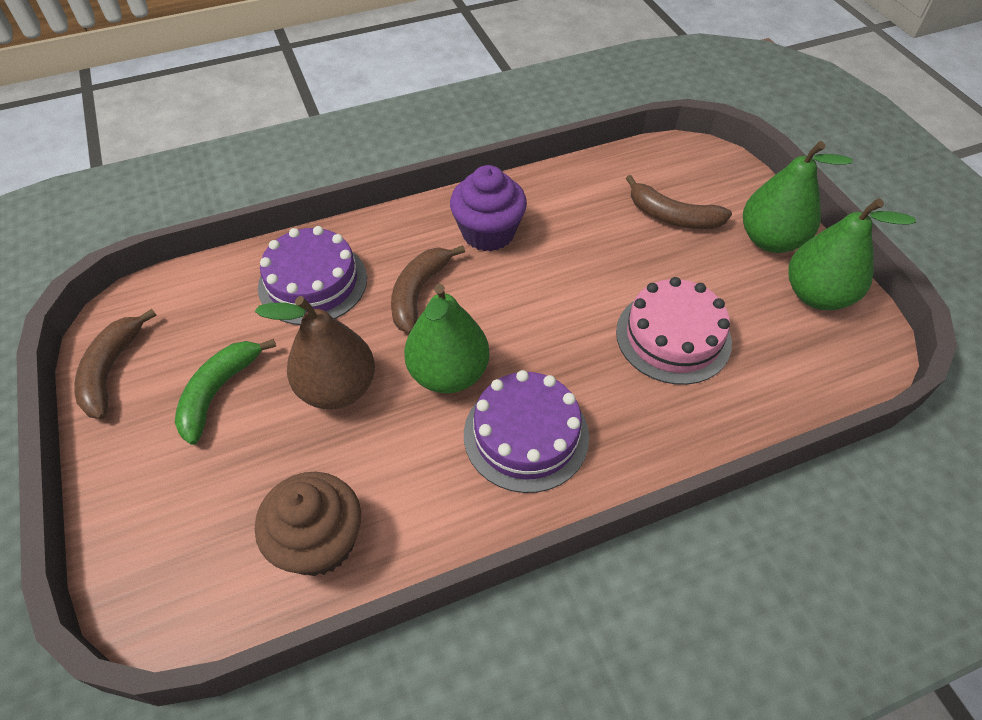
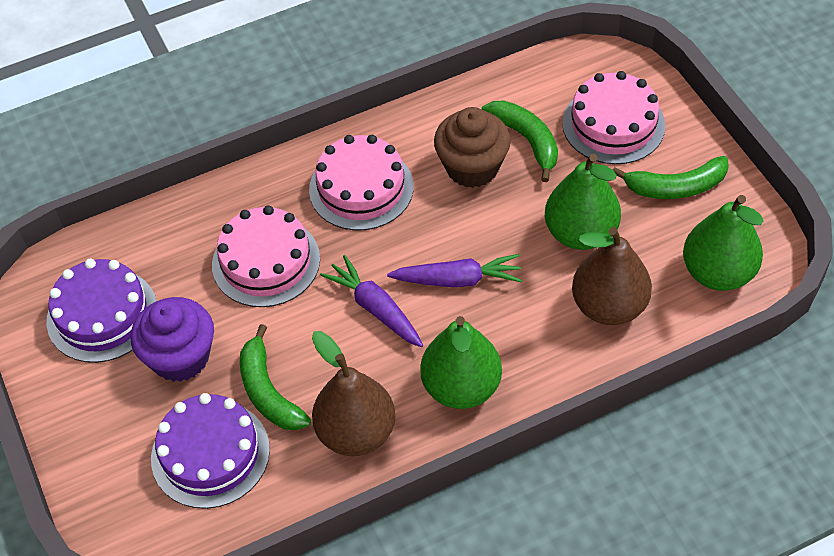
brown banana: [75,309,157,419] [391,245,465,334] [626,175,732,229] = 3 -> none = 0
brown pear: [255,296,375,409] = 1 -> [312,331,395,456] [572,227,652,325] = 2
green banana: [175,339,276,445] = 1 -> [240,324,311,430] [482,100,558,182] [613,156,729,199] = 3
pink cake: [616,277,732,385] = 1 -> [212,205,320,307] [309,135,414,231] [562,71,665,164] = 3
purple carrot: none = 0 -> [320,255,423,347] [387,254,522,287] = 2

